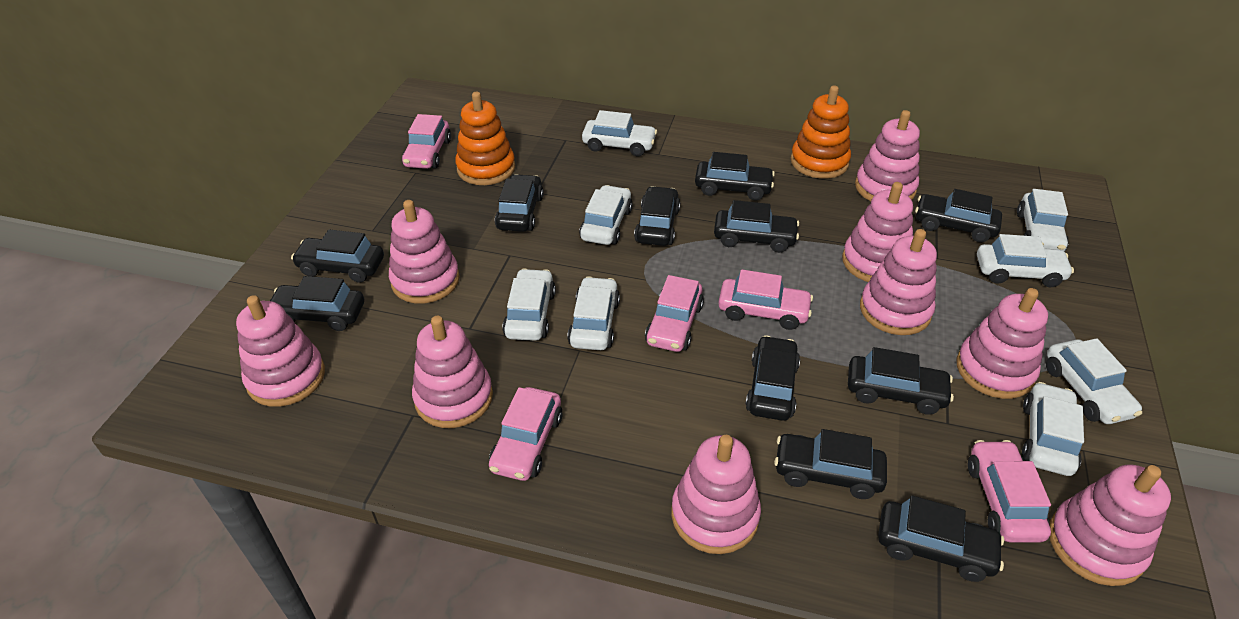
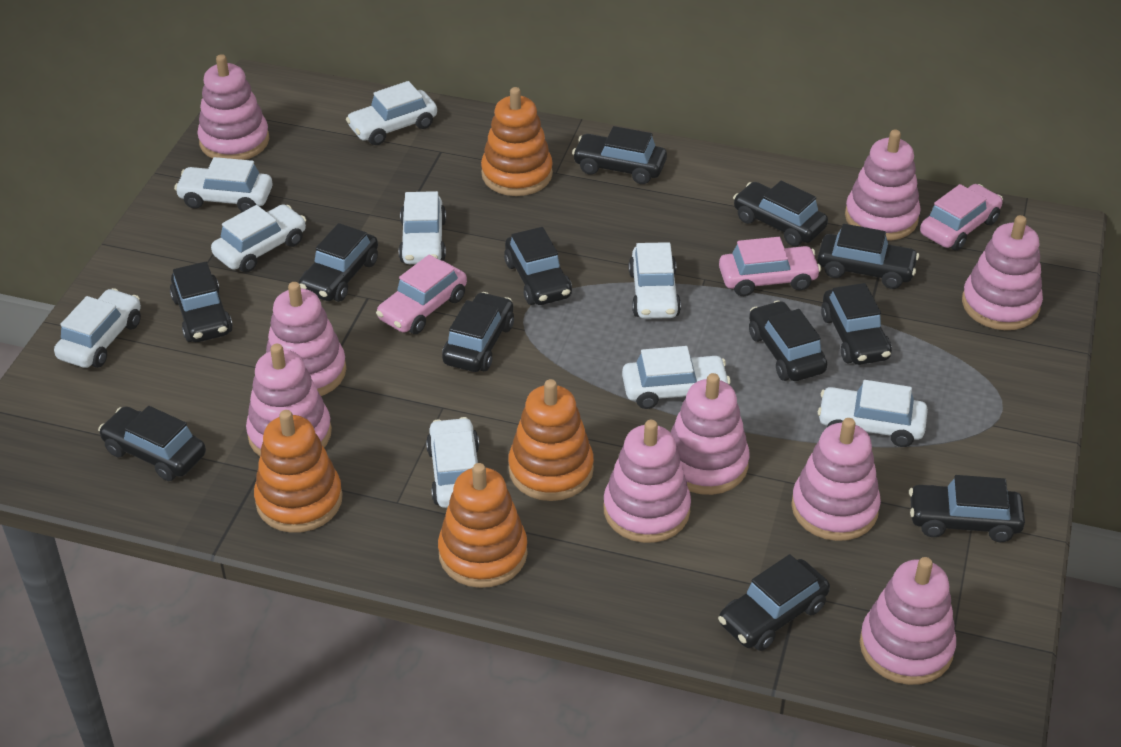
black car: [270,276,364,331] [291,229,384,283] [495,174,544,232] [634,186,680,246] [695,152,775,201] [714,200,799,253] [745,335,800,421] [774,429,887,499] [848,347,954,415] [878,495,1004,582] [915,189,1002,242] = 11 -> [98,406,206,481] [170,262,233,342] [299,223,378,302] [442,292,514,372] [504,227,572,305] [572,126,667,184] [718,554,830,651] [733,181,828,246] [749,300,827,381] [818,224,919,289] [821,283,892,365] [909,475,1025,542] = 12
orange stacking toy: [455,92,515,185] [791,85,851,179] = 2 -> [254,410,342,533] [438,463,528,588] [481,87,553,196] [508,379,594,501] = 4
pink car: [402,114,451,169] [489,387,563,481] [645,275,704,352] [718,269,813,330] [968,440,1051,543] = 5 -> [376,255,467,334] [719,237,821,296] [920,184,1003,251] = 3
white car: [502,268,556,341] [567,276,620,350] [579,185,633,245] [582,110,657,156] [977,234,1074,287] [1017,189,1069,252] [1022,382,1084,476] [1046,338,1142,424] = 8 -> [54,288,141,368] [174,157,272,212] [211,204,306,272] [346,81,437,145] [399,191,446,264] [426,417,479,508] [622,346,731,409] [629,242,681,319] [818,380,928,447] = 9

